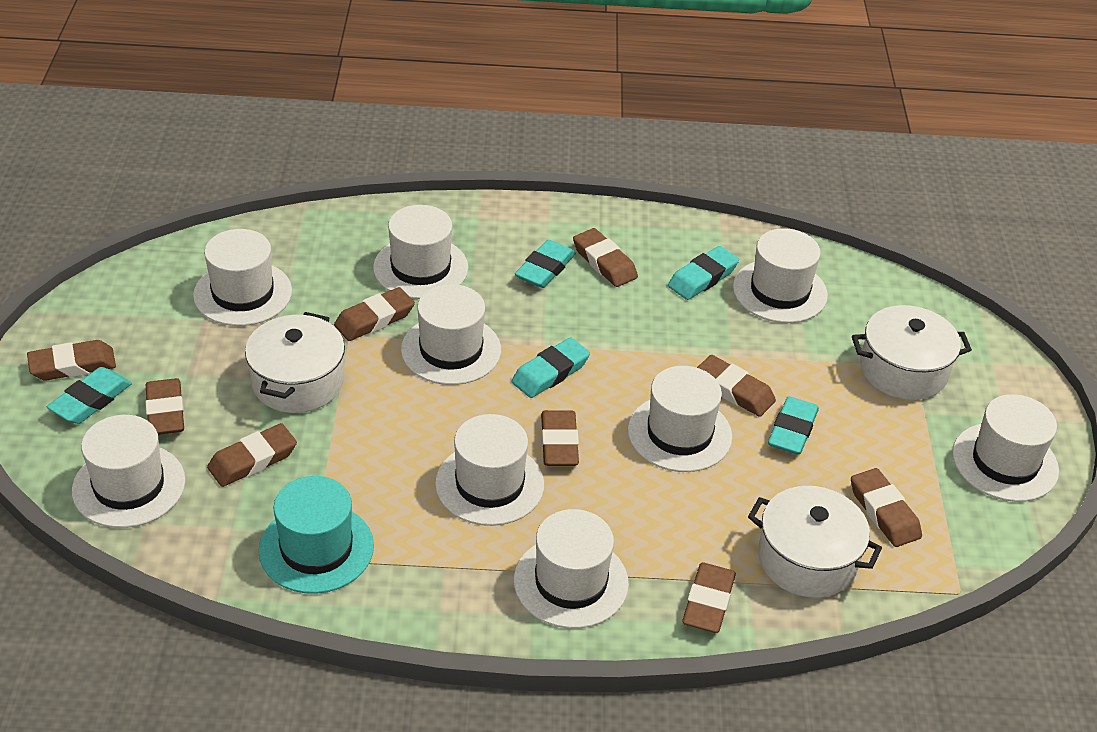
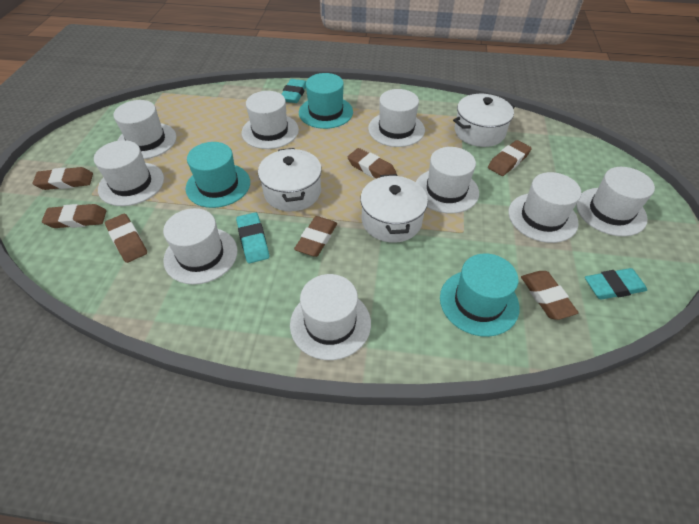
brown eraser: [27,340,116,381] [145,378,184,435] [207,423,297,487] [334,287,415,341] [541,410,579,466] [573,228,638,287] [682,563,736,633] [697,355,776,417] [851,468,922,547] = 9 -> [33,167,93,190] [42,204,106,228] [105,214,147,263] [294,216,337,257] [348,148,397,179] [488,140,532,176] [521,271,579,320] = 7
turquoise eraser: [47,367,132,424] [511,337,590,398] [515,240,576,288] [668,246,739,300] [768,397,819,455] = 5 -> [236,212,269,263] [282,79,306,103] [585,268,647,300] = 3
turquoise hat: [259,476,374,594] = 1 -> [186,142,250,208] [299,73,353,129] [440,253,520,337] = 3

